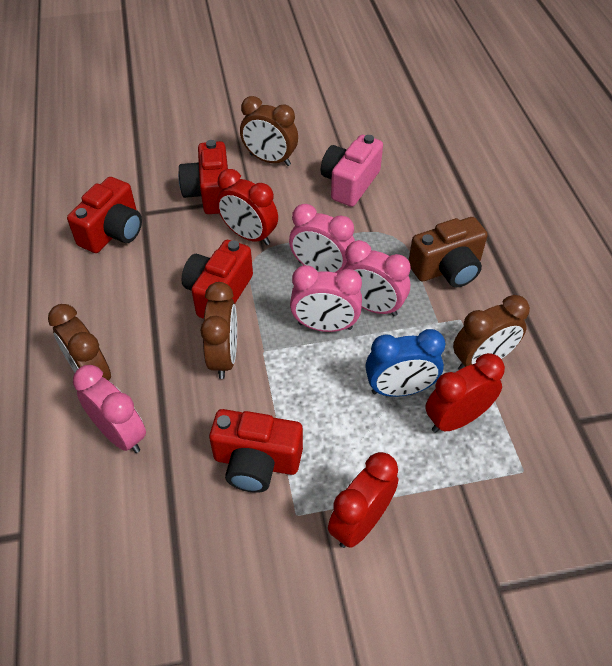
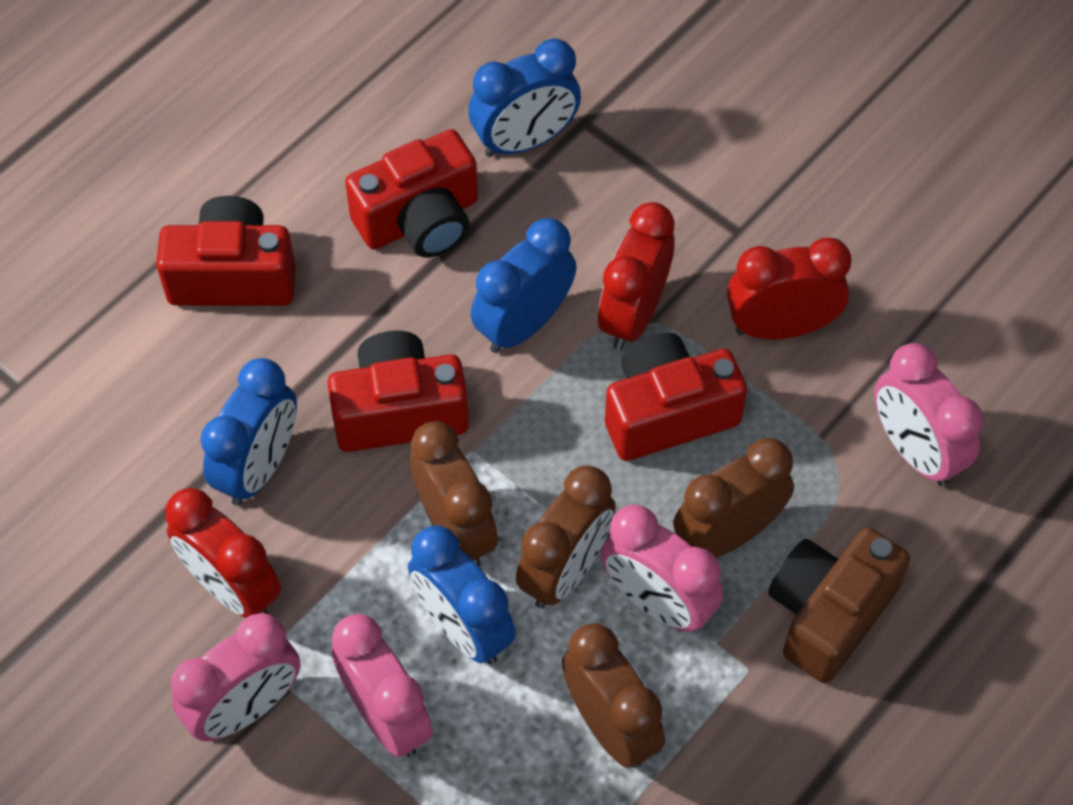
blue clock: [365,329,446,397] = 1 -> [201,358,297,506] [408,525,516,664] [468,38,581,157] [471,218,576,353] = 4
pink camera: [321,135,383,207] = 1 -> none = 0

